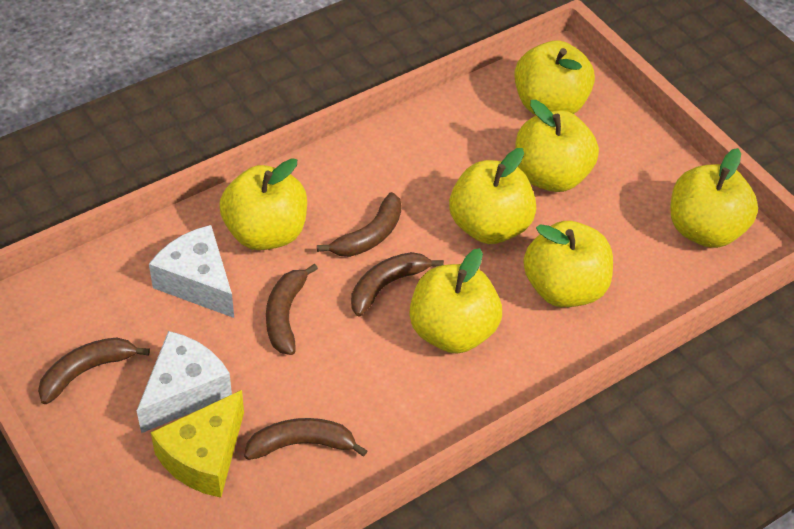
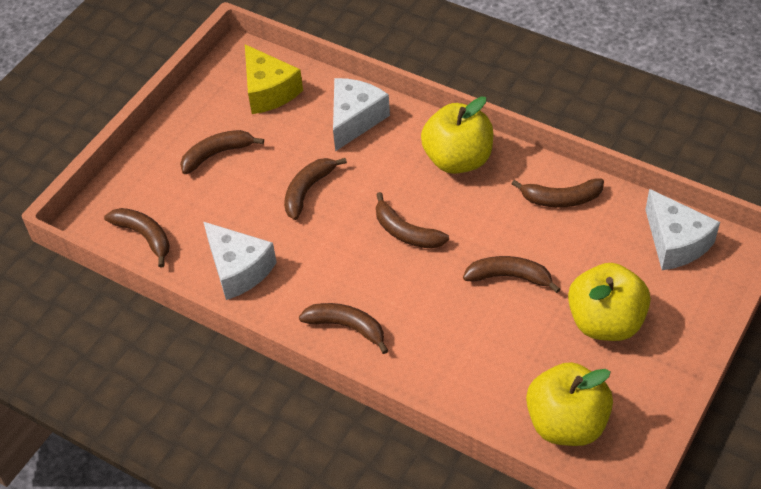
brown banana: [38,337,150,404] [244,418,367,460] [266,263,318,355] [317,192,402,257] [351,252,444,316] = 5 -> [104,208,170,268] [180,130,264,174] [284,158,347,220] [299,303,388,354] [376,192,449,249] [463,256,560,293] [512,178,604,207] = 7
white cheese: [137,331,232,433] [149,225,234,318] = 2 -> [204,222,277,300] [333,78,390,151] [645,189,720,270] = 3
yellow apple: [220,158,307,250] [410,248,502,354] [449,148,536,244] [514,41,595,115] [515,100,599,192] [523,221,613,307] [670,148,758,248] = 7 -> [421,96,493,174] [526,362,613,446] [568,263,651,341] = 3

